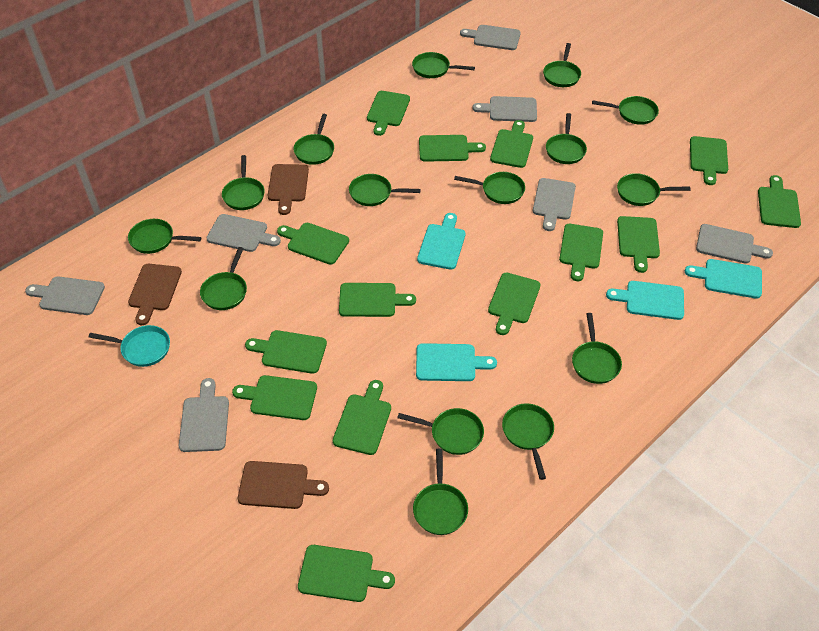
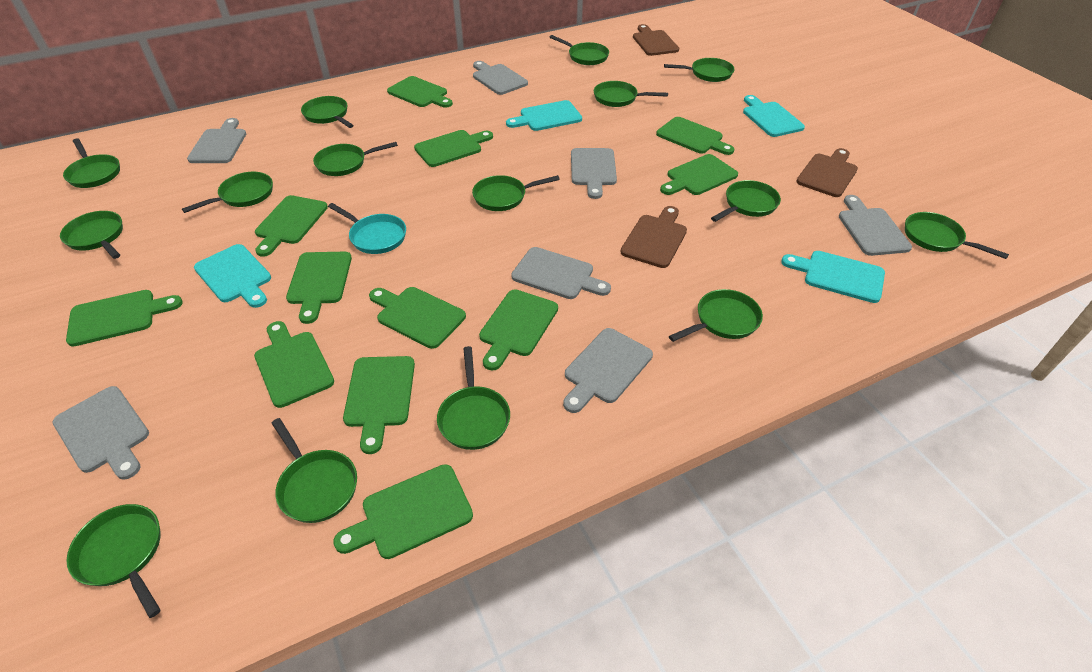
green cutting board: [232,375,317,420] [245,330,327,374] [277,223,349,265] [298,545,395,602] [333,380,391,455] [339,283,416,317] [367,91,410,136] [419,135,486,162] [488,273,541,335] [490,120,533,168] [559,224,603,281] [617,216,660,273] [690,136,728,185] [758,175,801,228] = 14 -> [66,290,183,347] [254,321,334,408] [255,195,328,257] [286,252,352,324] [333,464,473,559] [343,356,415,454] [369,287,466,349] [387,76,453,108] [414,130,493,167] [479,289,558,370] [656,117,734,155] [660,154,738,195] = 12

